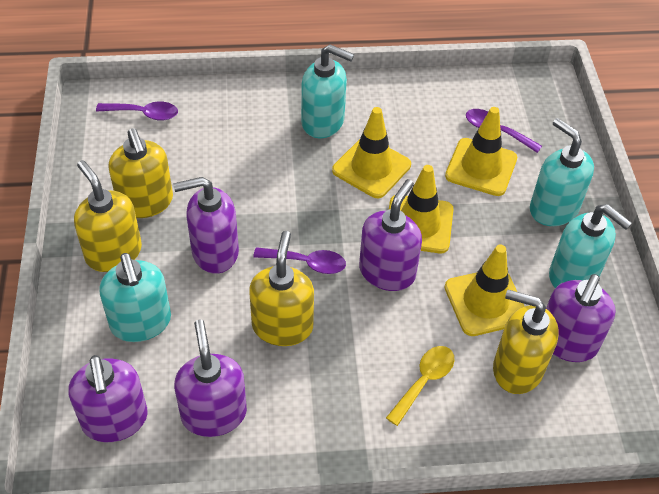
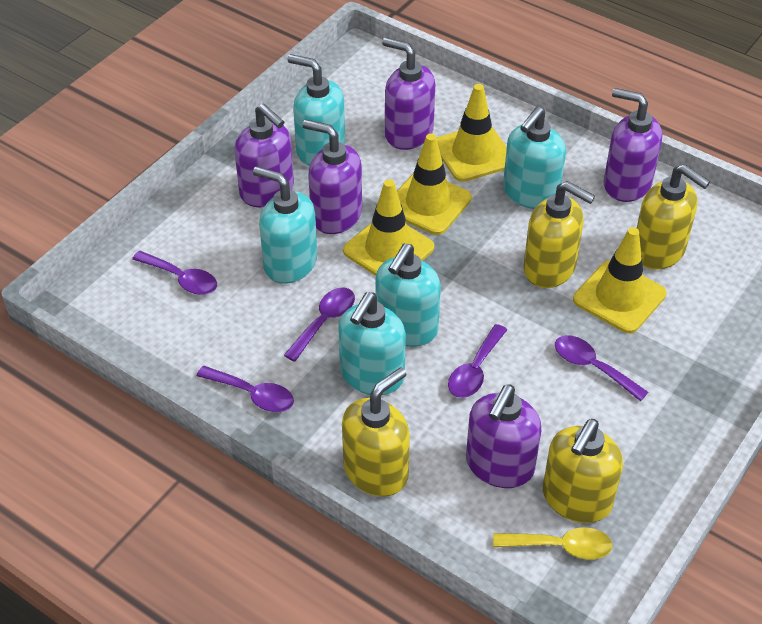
purple spoon: [96,102,178,121] [253,247,346,274] [466,109,542,153] = 3 -> [132,251,217,295] [196,366,294,412] [284,288,355,362] [448,324,507,398] [555,335,648,401] = 5
turquoise soap dispenser: [99,253,171,342] [301,44,354,138] [530,118,594,226] [549,204,632,288] = 4 -> [253,166,317,284] [287,54,345,166] [338,292,406,395] [376,243,441,347] [503,107,566,209] = 5

